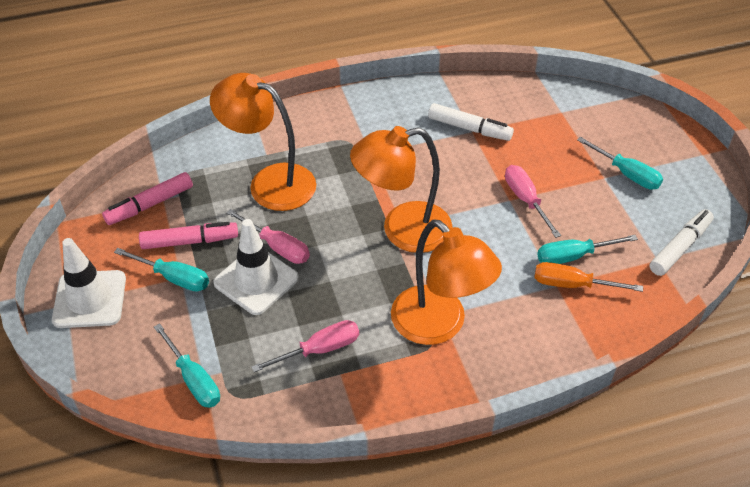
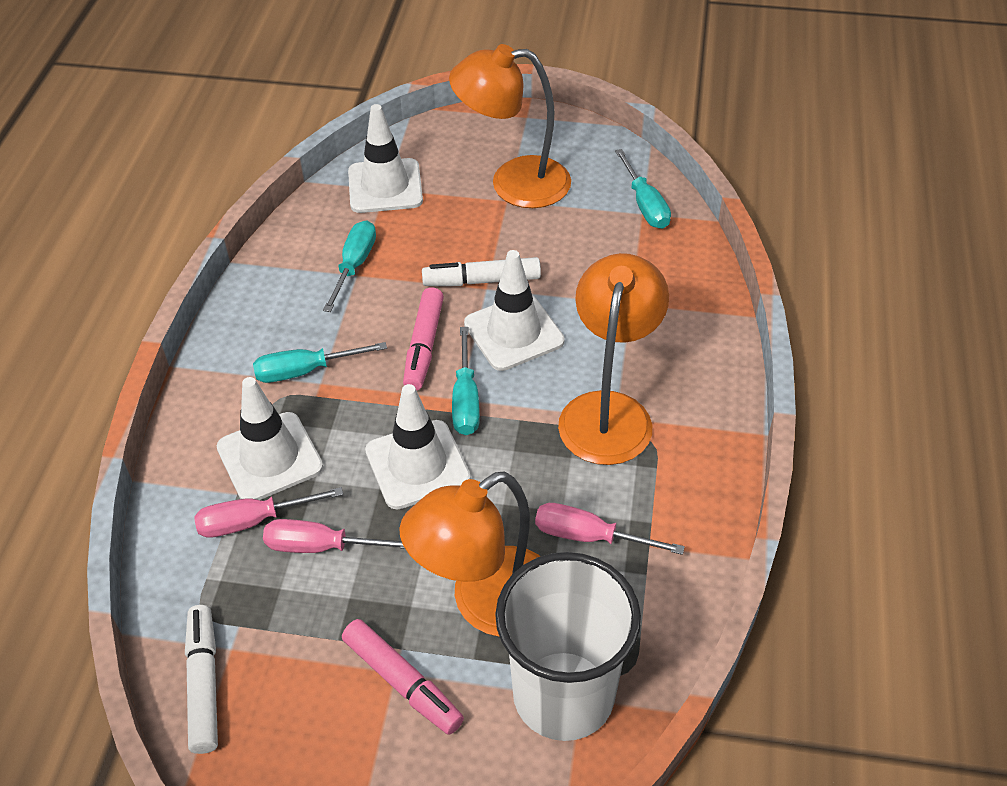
orange screwdriver: [535,262,643,292] = 1 -> none = 0
white cup: none = 0 -> [495,552,641,741] = 1
white traffic cone: [52,238,126,328] [213,219,299,315] = 2 -> [217,377,323,500] [348,104,423,213] [365,384,471,509] [464,250,565,371] = 4

